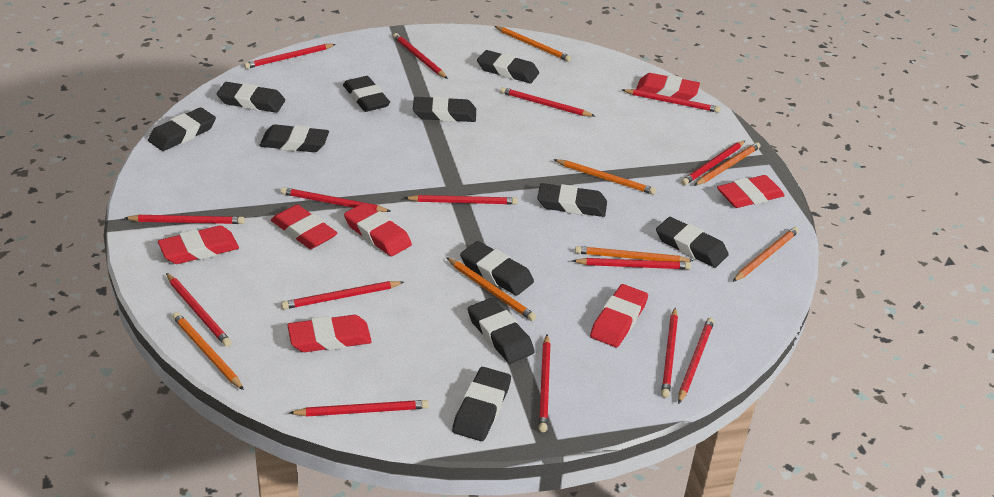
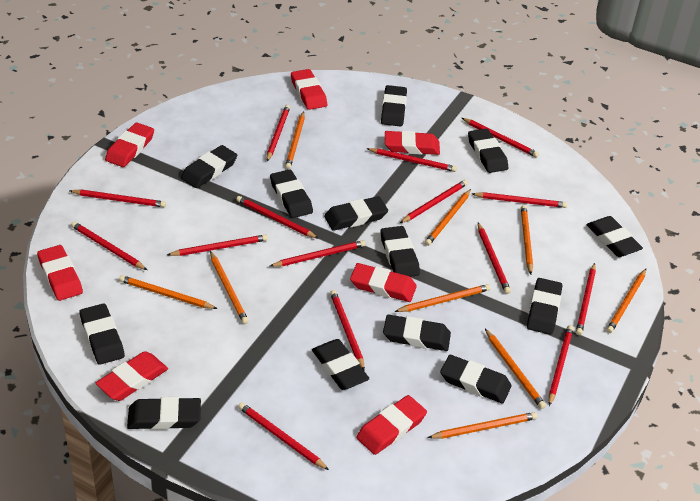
black eraser: [148,107,216,151] [217,82,285,113] [260,124,329,152] [343,76,390,112] [413,96,476,122] [452,367,511,441] [460,241,534,296] [468,298,535,364] [477,50,539,83] [537,183,607,217] [656,217,729,268] = 11 -> [79,303,125,365] [127,397,201,430] [181,145,237,188] [270,169,313,218] [312,339,369,390] [324,196,388,231] [381,85,407,126] [381,226,420,277] [383,314,451,351] [440,355,512,404] [468,129,508,173] [527,278,562,335] [587,216,643,257] = 13
orange pencil: [172,312,244,390] [446,257,536,321] [494,26,571,62] [553,159,656,195] [575,246,694,262] [694,142,760,186] [733,227,799,282] = 7 -> [119,275,218,309] [210,251,249,324] [285,112,305,169] [394,284,491,312] [425,189,471,246] [427,412,537,439] [485,329,546,409] [521,205,533,274] [606,269,646,333] = 9

